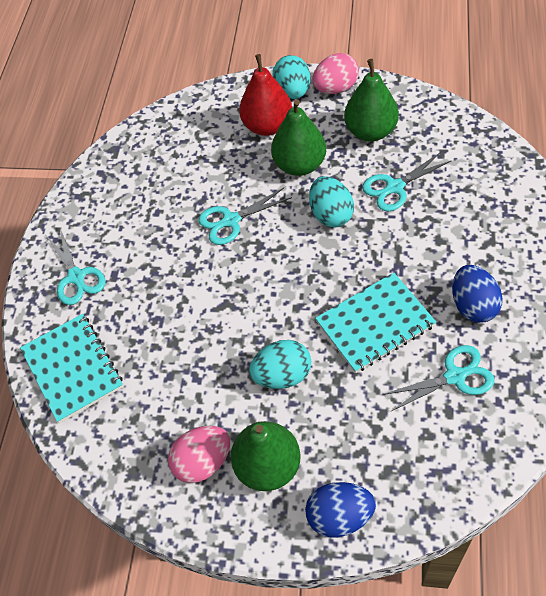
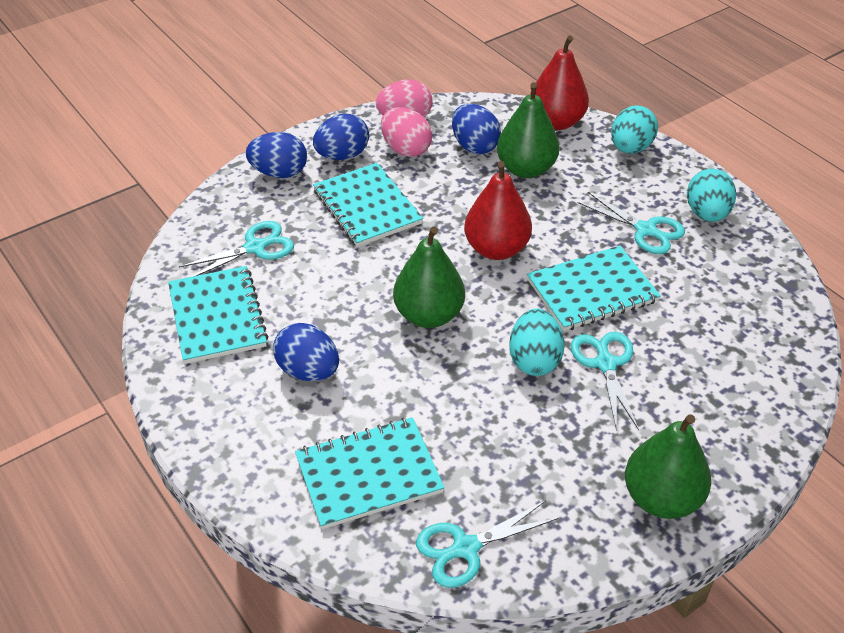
blue egg: [305,482,376,538] [452,265,503,323] = 2 -> [246,132,307,178] [273,323,339,381] [313,114,369,160] [452,104,501,154] = 4
red pear: [239,54,292,136] = 1 -> [464,161,532,260] [530,36,589,130] = 2
turquoise notebook: [20,314,123,423] [315,273,436,373] = 2 -> [168,266,268,364] [295,417,445,529] [313,163,423,247] [527,246,661,331] = 4

